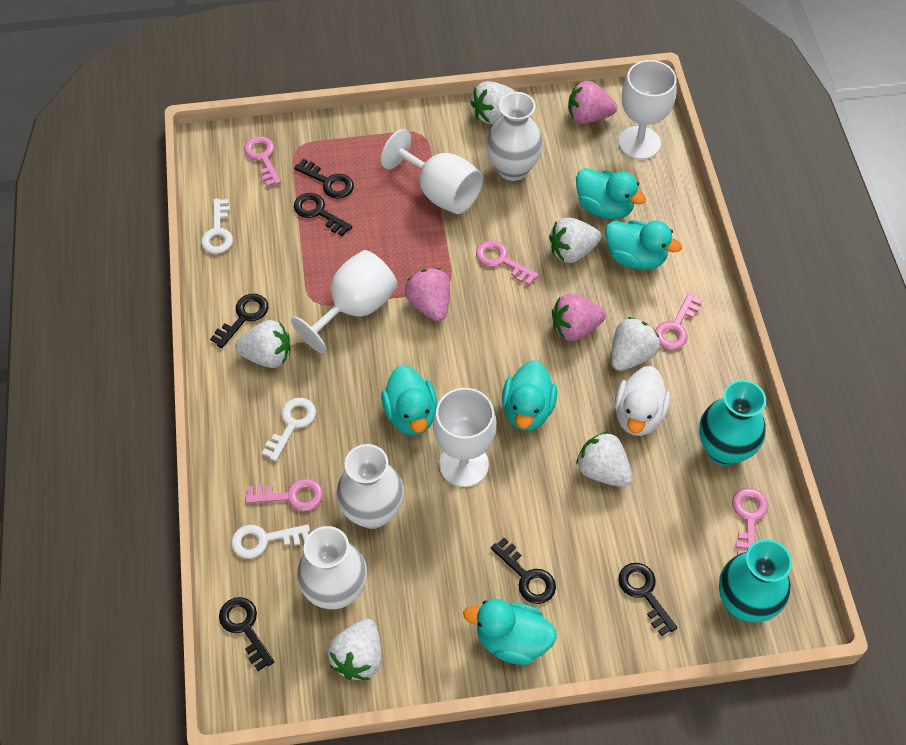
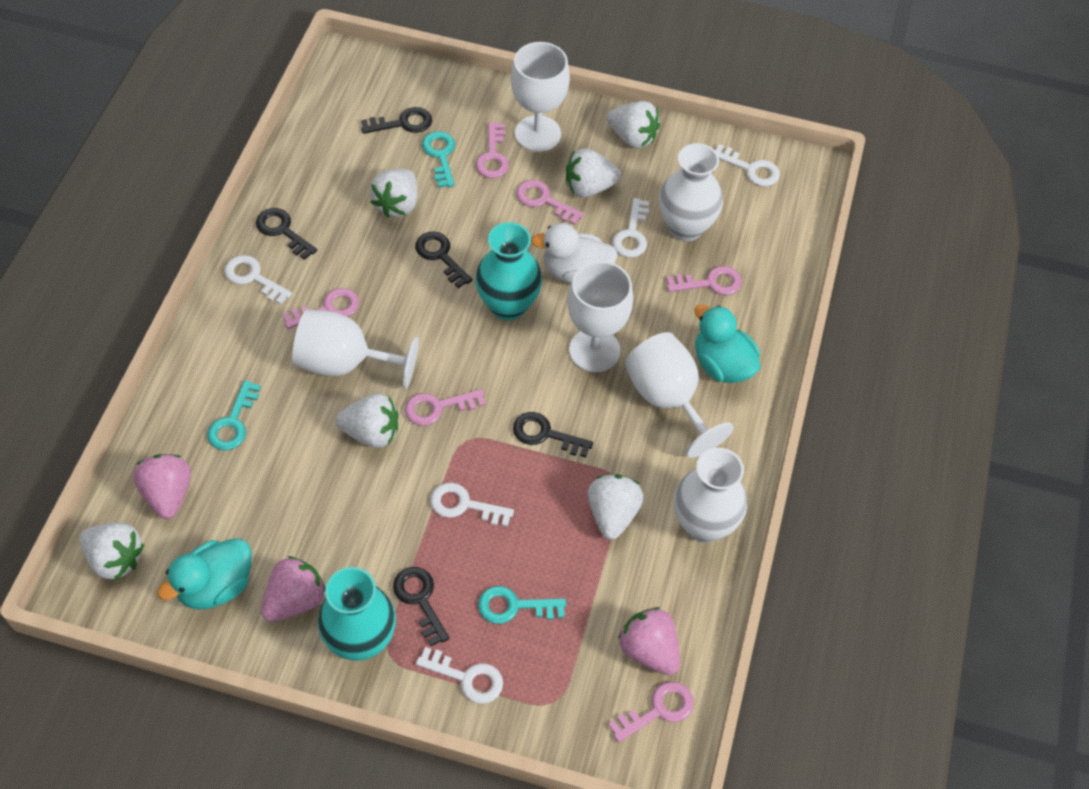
black key: [210,294,268,348] [219,597,274,671] [294,159,354,199] [294,193,352,236] [491,538,556,604] [618,563,677,636] = 6 -> [256,208,317,260] [361,107,432,134] [393,567,449,646] [415,232,472,288] [513,412,593,458] = 5
pink key: [244,136,281,187] [245,479,323,511] [476,240,539,285] [655,293,702,350] [732,488,768,555] = 5 -> [282,288,359,329] [405,389,485,426] [476,122,509,178] [516,180,584,225] [609,681,694,743] [666,266,742,295] = 6
turquoise duck: [381,365,437,435] [463,599,557,665] [502,360,557,431] [576,168,646,219] [605,220,682,270] = 5 -> [157,538,252,610] [694,304,760,383] = 2
turquoise key: none = 0 -> [207,380,261,450] [422,131,455,188] [478,586,566,624] = 3
white key: [201,199,233,254] [231,524,310,559] [262,398,316,461] = 3 -> [224,255,292,305] [416,647,503,704] [430,482,514,527] [612,198,649,257] [715,144,780,186] = 5
white vase: [297,526,367,609] [336,444,404,529] [486,92,543,181] = 3 -> [659,143,723,241] [674,448,747,543] = 2

